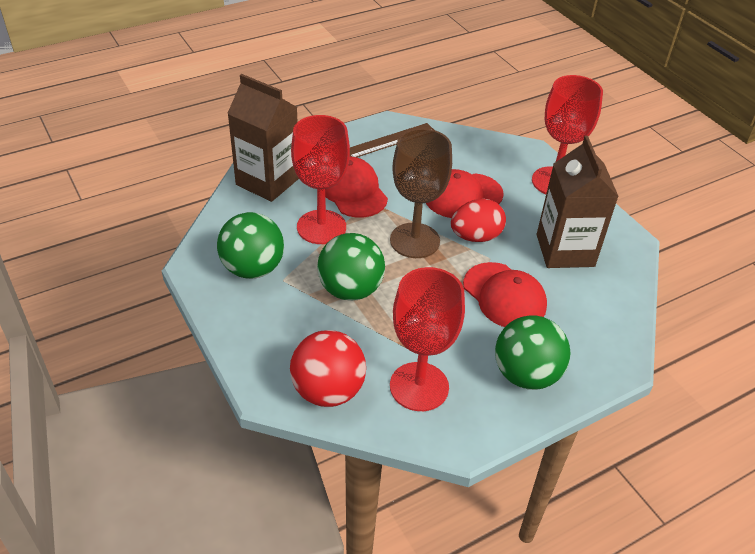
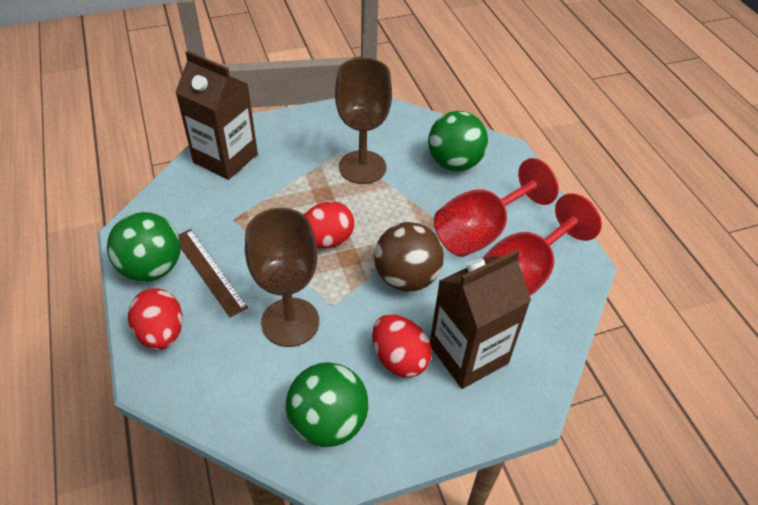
brown ball: none = 0 -> [374,222,444,292] = 1
brown goblet: [390,128,452,258] = 1 -> [245,208,319,347] [335,58,392,184] = 2
red ball: [290,330,366,407] = 1 -> none = 0
red cap: [325,157,388,218] [426,169,504,218] [463,262,547,327] = 3 -> none = 0
red egg: [451,199,506,242] = 1 -> [128,288,182,350] [304,201,354,248] [372,314,432,378] = 3
red goblet: [291,115,350,244] [390,267,465,411] [532,75,603,194] = 3 -> [434,158,559,257] [483,193,602,295] = 2

